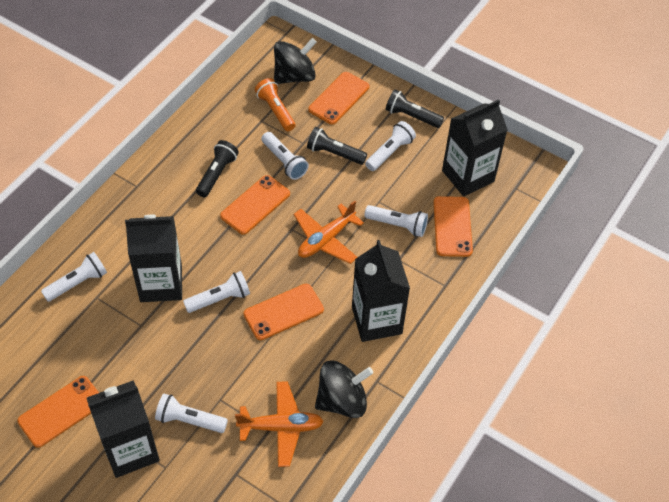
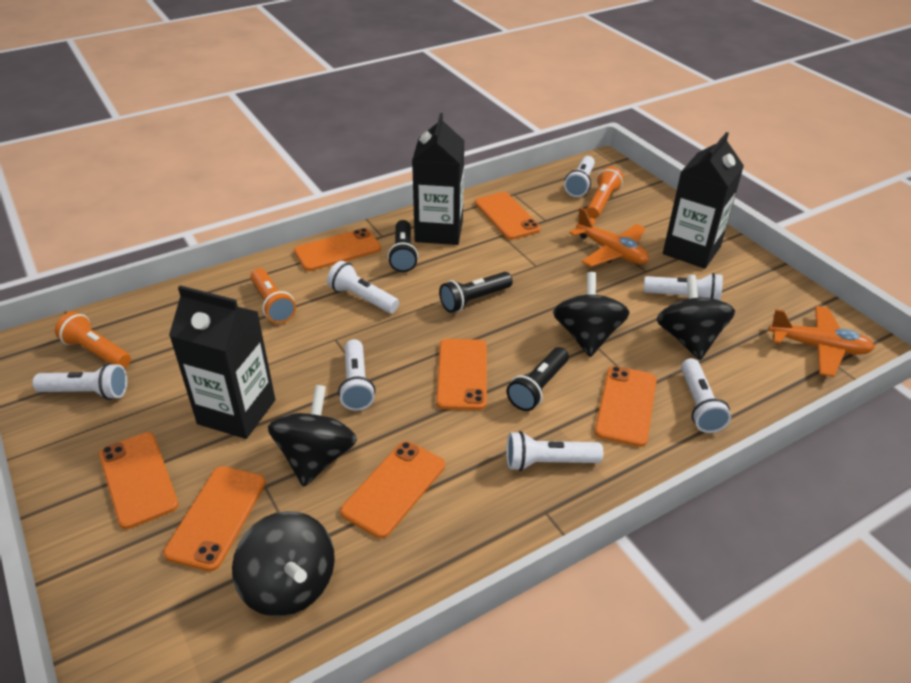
black carton: [87,380,160,478] [125,215,182,302] [352,240,410,342] [442,99,507,197] = 4 -> [169,285,275,439] [412,113,464,245] [663,132,744,269] = 3
black spinning top: [274,38,317,84] [315,360,373,418] = 2 -> [232,511,335,616] [268,385,357,487] [553,272,630,357] [657,275,735,360] = 4
orange flashlight: [255,78,296,131] = 1 -> [55,312,131,368] [251,268,296,323] [586,166,624,218] = 3
orange phone: [17,376,99,448] [220,175,290,235] [243,284,324,340] [308,72,369,125] [433,196,473,257] = 5 -> [99,432,179,529] [163,466,266,571] [294,228,381,271] [340,441,445,538] [436,339,487,410] [475,192,541,240] [595,366,657,447] = 7
white flashlight: [41,252,107,302] [155,393,228,433] [183,271,250,313] [261,132,309,180] [365,121,416,171] [365,205,428,237] = 6 -> [32,363,127,400] [327,261,399,313] [338,339,375,411] [506,431,603,471] [564,156,595,197] [643,273,723,301] [681,358,731,433] = 7

